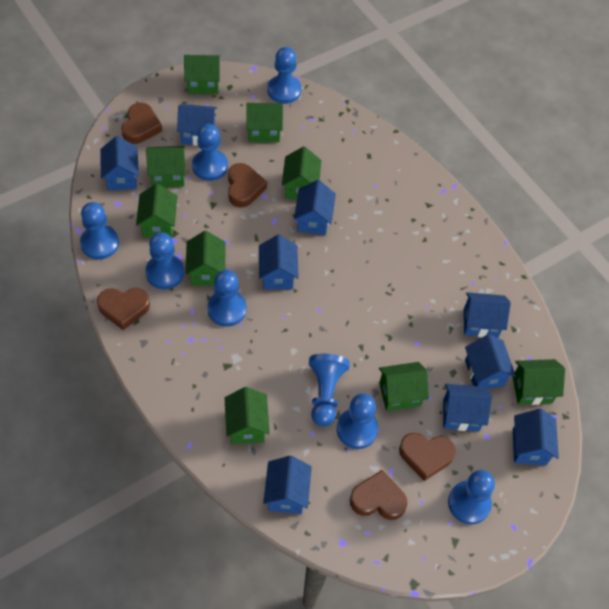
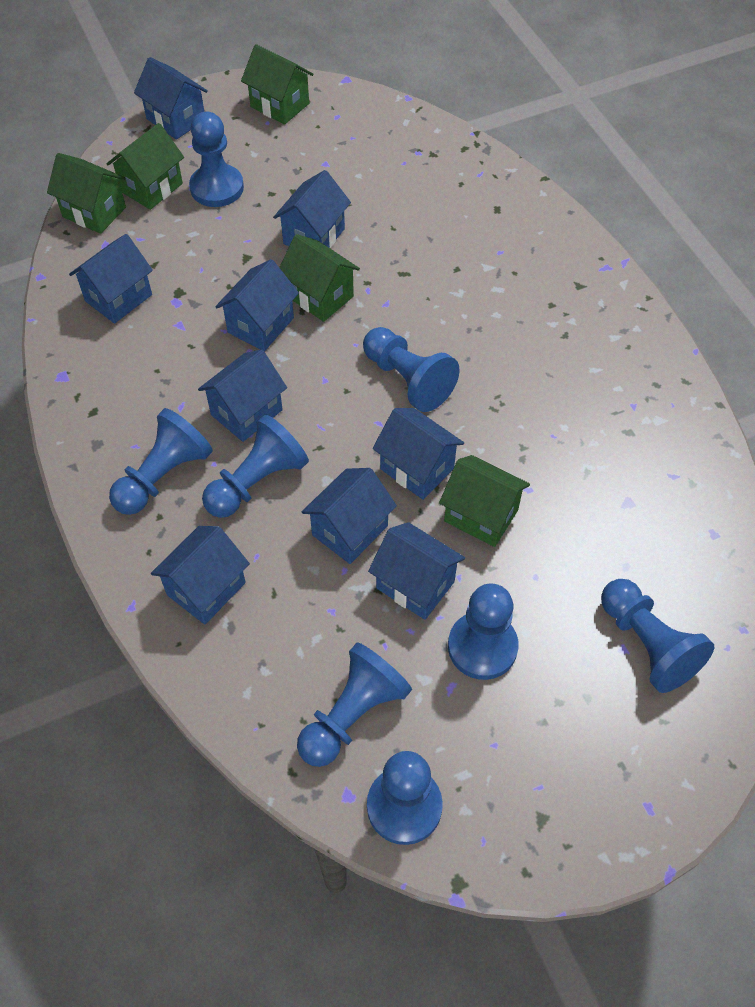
brown heart: [97,288,150,330] [121,103,162,144] [228,163,267,208] [350,470,407,520] [399,433,456,481] = 5 -> none = 0
green house: [136,183,177,238] [146,146,186,187] [184,55,220,94] [185,231,226,286] [224,387,270,444] [246,103,283,142] [282,146,321,200] [379,362,429,411] [513,359,565,405] = 9 -> [47,153,126,234] [107,123,184,210] [241,44,314,125] [279,234,360,322] [439,455,530,547] = 5

